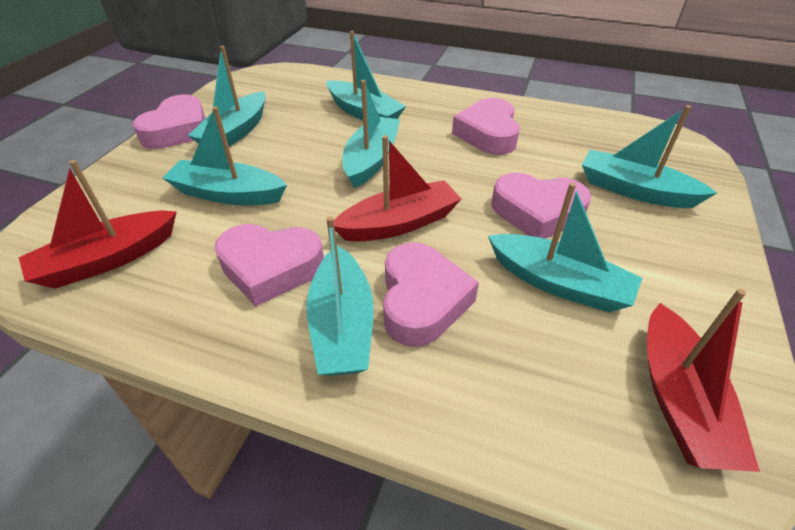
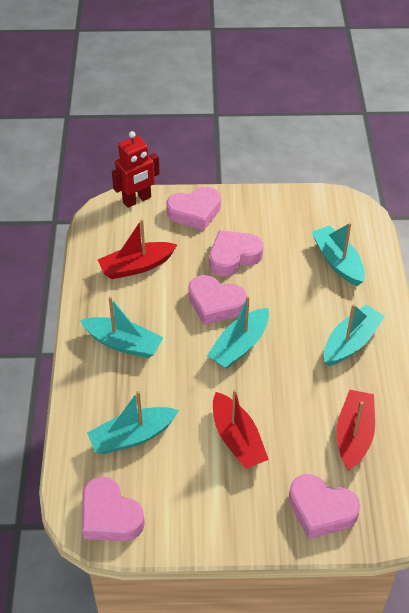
red robot: none = 0 -> [112,131,160,208] = 1
turquoise boat: [163,106,287,205] [188,46,266,147] [306,216,374,376] [327,31,406,120] [342,80,400,188] [488,183,642,312] [582,105,717,208] = 7 -> [80,297,164,358] [87,391,179,454] [207,296,269,369] [312,222,365,286] [324,304,385,366] = 5

